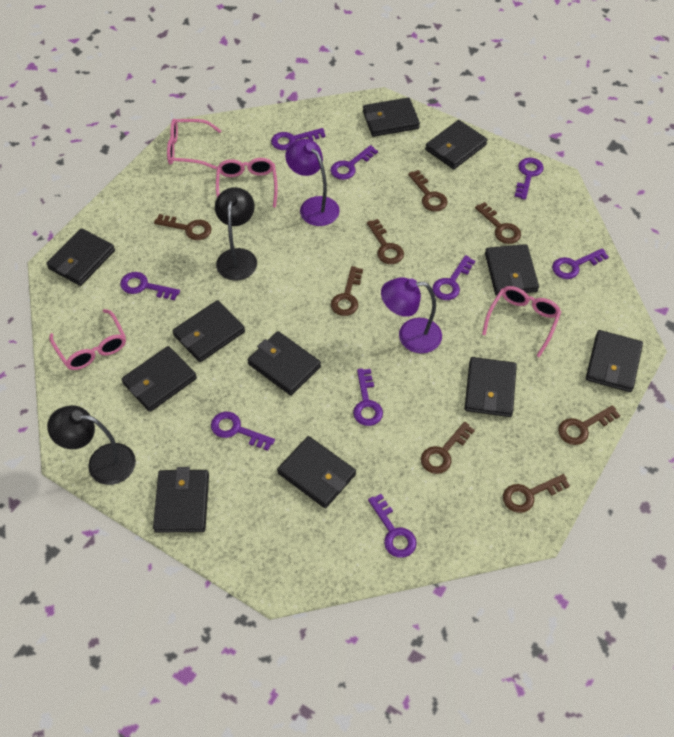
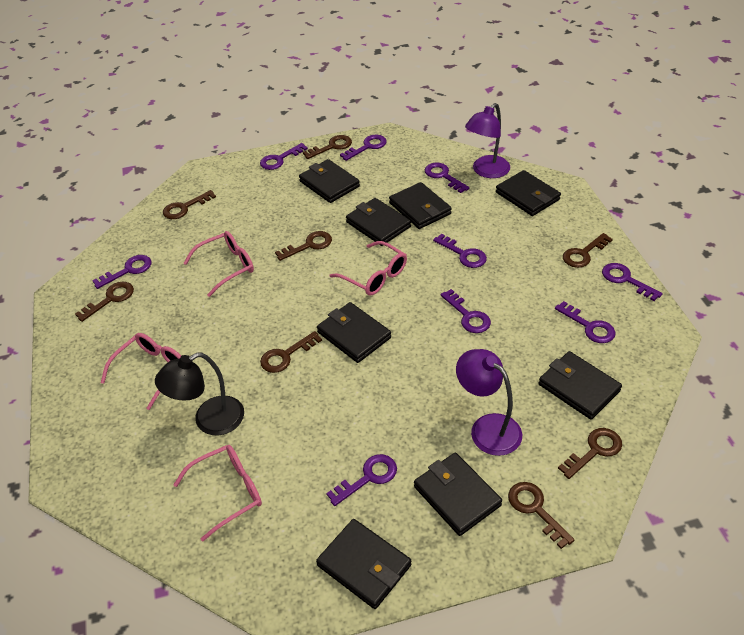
black lamp: [47,406,136,485] [215,187,257,281] = 2 -> [155,353,244,435] = 1
black wallet: [46,228,115,286] [121,346,197,412] [153,467,209,533] [172,300,245,362] [248,331,321,395] [277,436,356,508] [363,98,420,137] [425,120,488,169] [465,357,517,417] [485,244,539,296] [586,330,643,392] = 11 -> [299,159,360,203] [316,519,411,609] [317,302,391,363] [346,198,411,246] [389,182,452,229] [414,453,502,536] [496,170,561,216] [539,351,622,420] = 8

